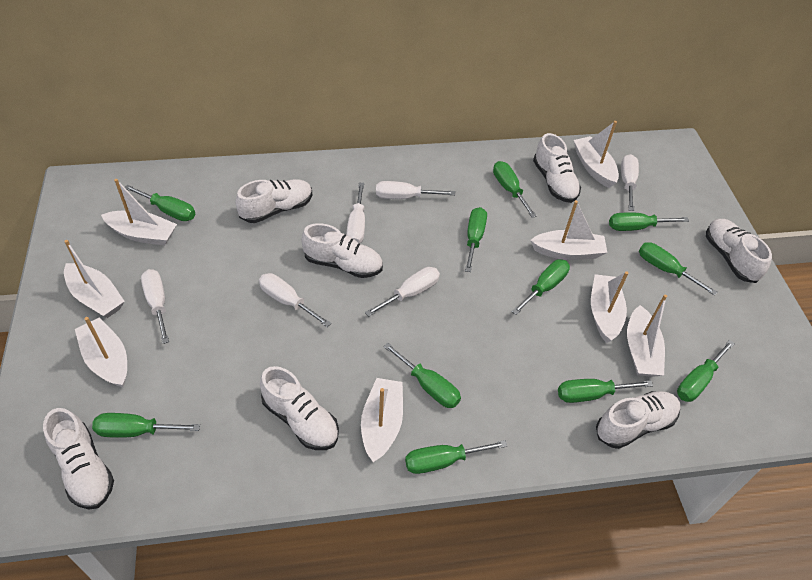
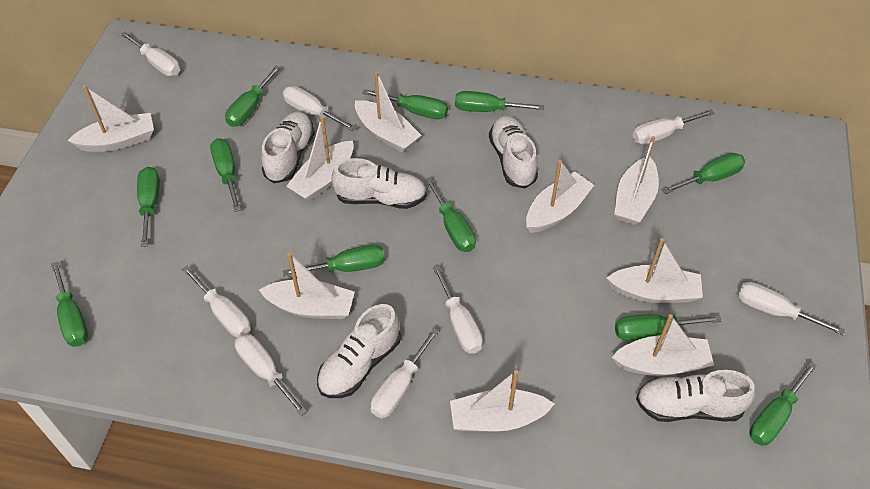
white boat: [64,240,125,318] [75,317,127,387] [101,179,177,246] [361,378,403,462] [530,200,607,260] [574,121,619,188] [591,271,628,343] [627,294,667,377] = 8 -> [68,85,154,152] [259,253,355,319] [286,116,353,201] [355,71,421,153] [450,370,554,432] [526,160,594,233] [607,238,703,303] [612,314,714,376] [614,136,659,225] = 9
white screwdriver: [141,269,169,344] [259,273,331,327] [346,183,365,243] [365,267,440,317] [376,181,455,199] [621,154,639,211] = 6 -> [120,31,180,76] [182,265,251,337] [235,334,308,416] [283,86,357,131] [371,328,439,418] [433,265,483,354] [632,109,715,145] [737,282,845,336] = 8
white shoe: [43,408,114,509] [235,179,312,223] [260,366,339,450] [301,223,383,278] [533,133,581,203] [596,391,680,449] [706,219,772,283] = 7 -> [261,112,315,183] [317,304,401,398] [331,158,427,209] [489,116,538,189] [636,370,755,422] = 5

